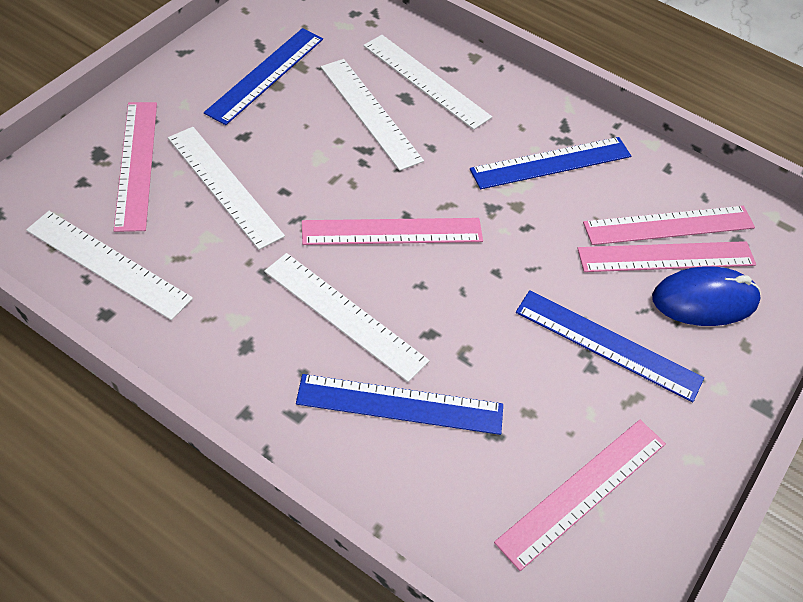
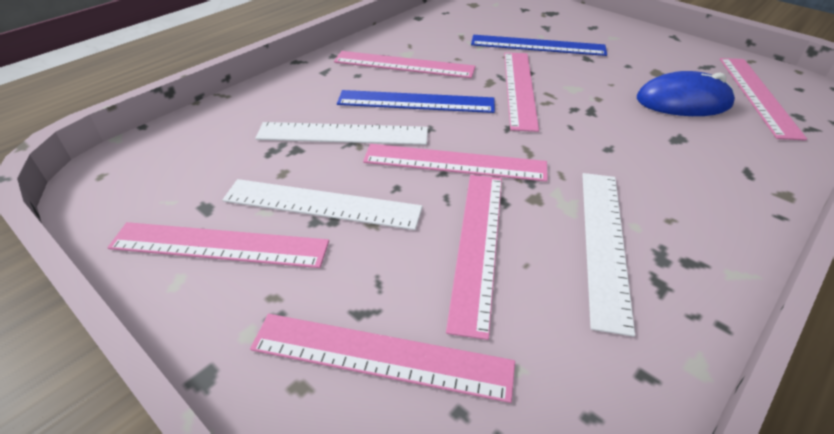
blue ruler: [204,28,323,125] [296,374,503,435] [470,137,631,189] [516,290,704,402] = 4 -> [337,90,495,113] [471,35,607,56] = 2
pink ruler: [114,102,157,232] [302,218,483,245] [494,420,666,571] [577,241,756,272] [583,206,755,245] = 5 -> [108,222,329,268] [250,314,515,403] [334,51,475,78] [363,144,548,182] [446,175,502,340] [504,52,539,132] [720,58,807,141] = 7
white ruler: [26,211,193,320] [168,127,285,250] [264,253,429,382] [321,59,424,171] [363,35,492,130] = 5 -> [223,179,423,230] [255,122,428,145] [582,173,635,337] = 3

